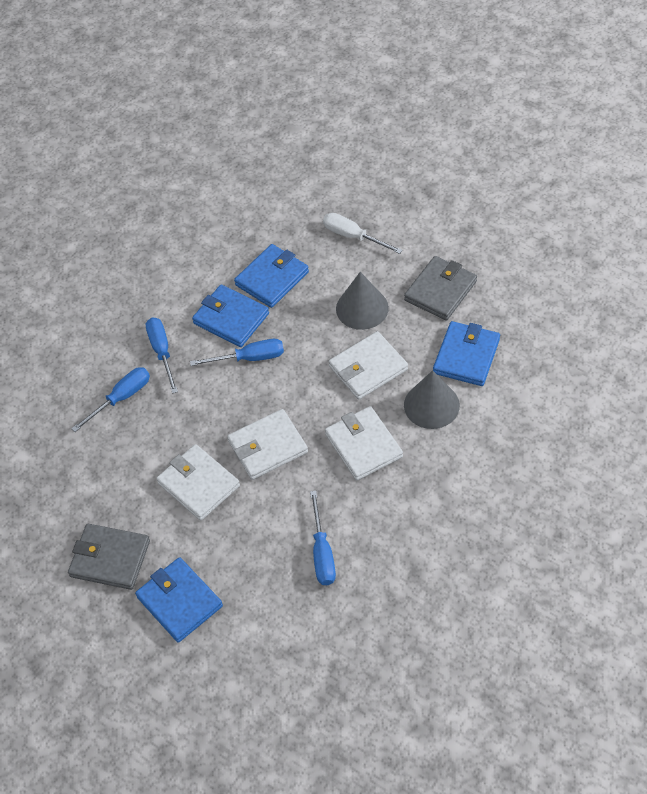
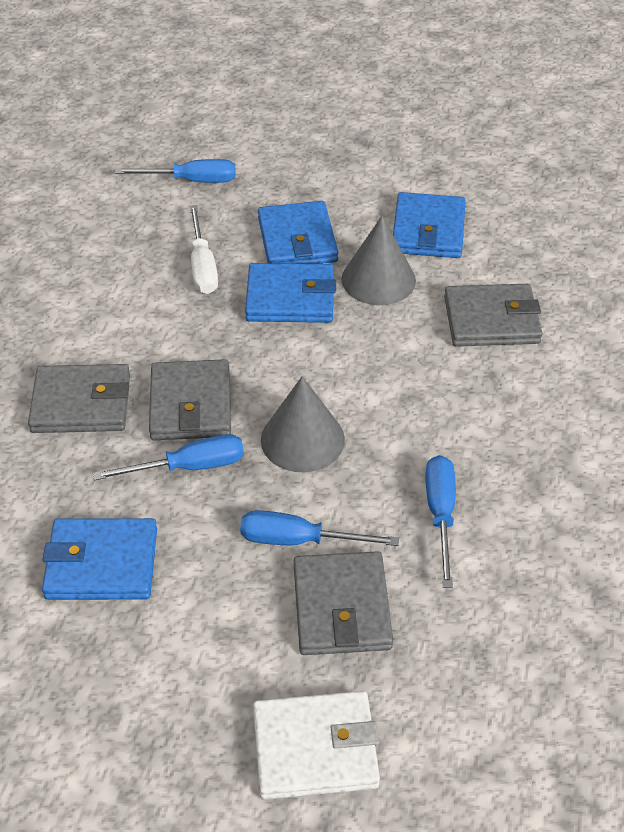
grey wallet: [68,524,150,590] [404,256,477,320] = 2 -> [28,364,130,433] [149,359,231,440] [294,551,393,655] [444,284,543,347] = 4
white wallet: [156,444,240,521] [227,409,308,480] [325,406,403,480] [329,331,408,400] = 4 -> [253,691,380,800] = 1

